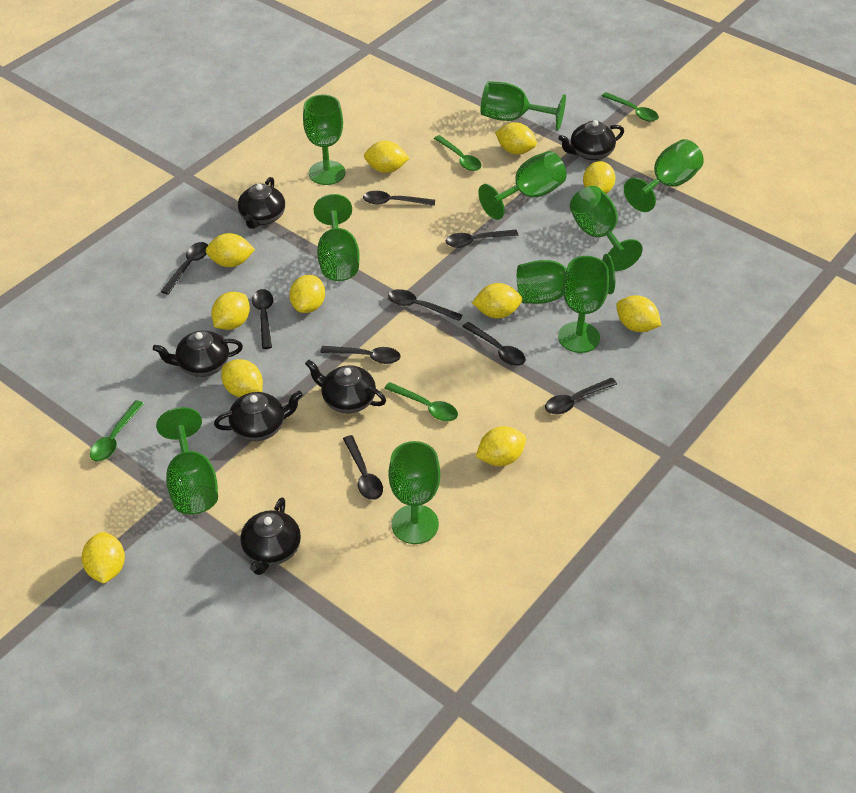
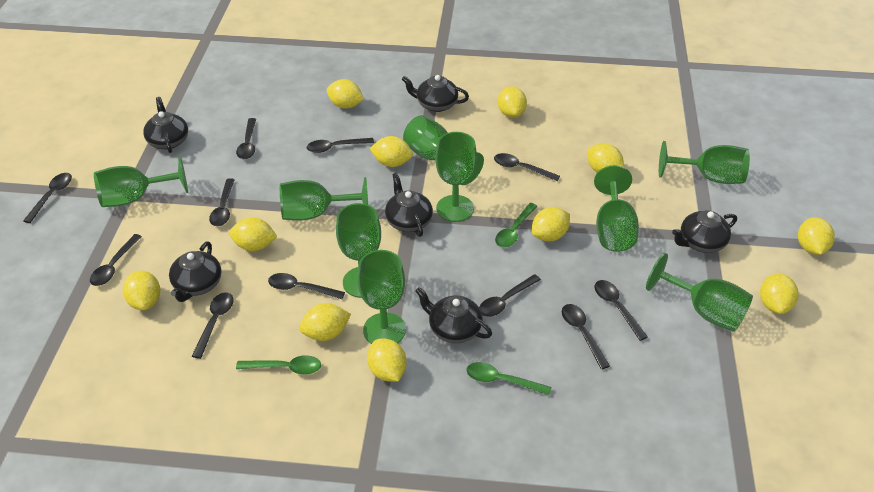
black spoon: [161,242,208,295] [252,289,273,349] [320,346,400,364] [343,435,383,500] [363,191,435,206] [388,289,462,321] [446,230,518,248] [462,322,526,366] [545,378,617,414] = 9 -> [23,173,72,223] [90,234,142,286] [192,292,234,359] [209,178,235,226] [236,118,256,159] [268,273,345,299] [307,138,374,153] [479,274,541,317] [494,153,560,181] [562,304,610,369] [595,280,648,341] = 11
green goblet: [156,407,218,514] [303,94,345,185] [314,194,360,281] [388,441,441,544] [478,151,567,220] [481,81,566,130] [517,254,615,304] [558,256,609,353] [570,186,643,271] [624,139,704,212] = 10 -> [94,156,188,207] [280,177,368,221] [336,203,381,298] [357,250,406,344] [403,115,484,185] [435,132,477,222] [594,165,639,252] [646,253,753,332] [659,141,750,184] = 9
green spoon: [90,400,144,462] [384,382,458,421] [434,135,482,171] [602,92,659,122] = 4 -> [236,355,321,375] [466,362,552,395] [495,203,537,247] = 3

